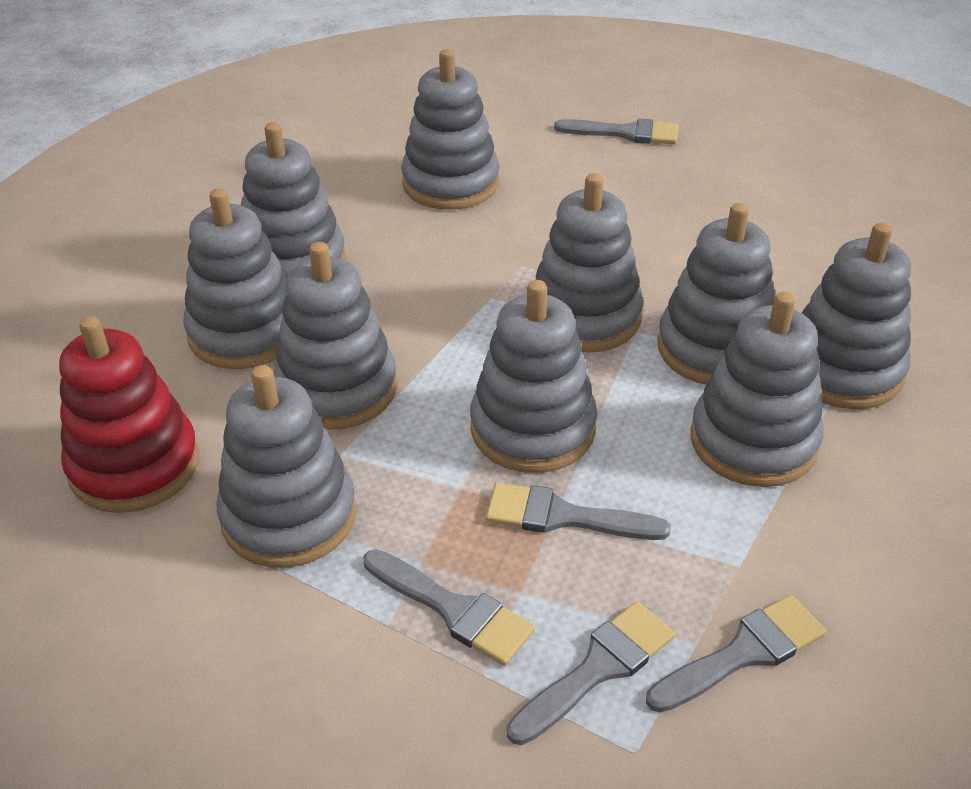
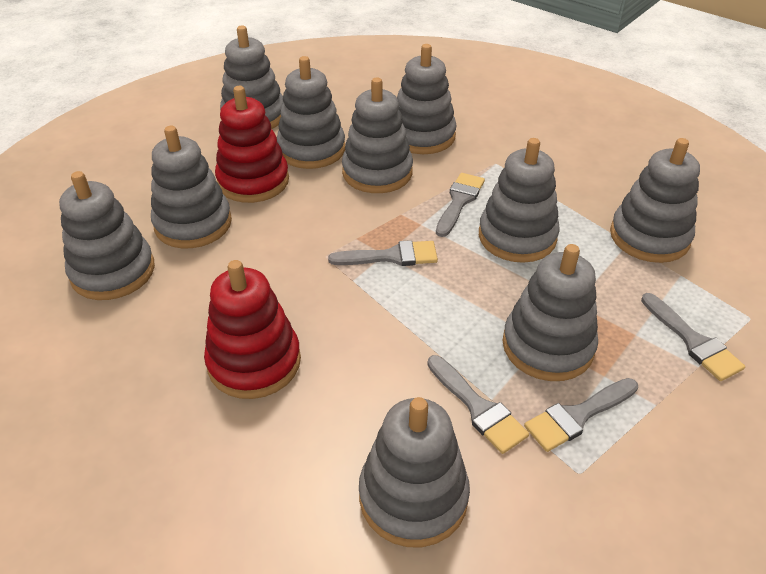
red stacking toy: [59,316,199,513] = 1 -> [204,260,301,399] [215,86,289,203] = 2

